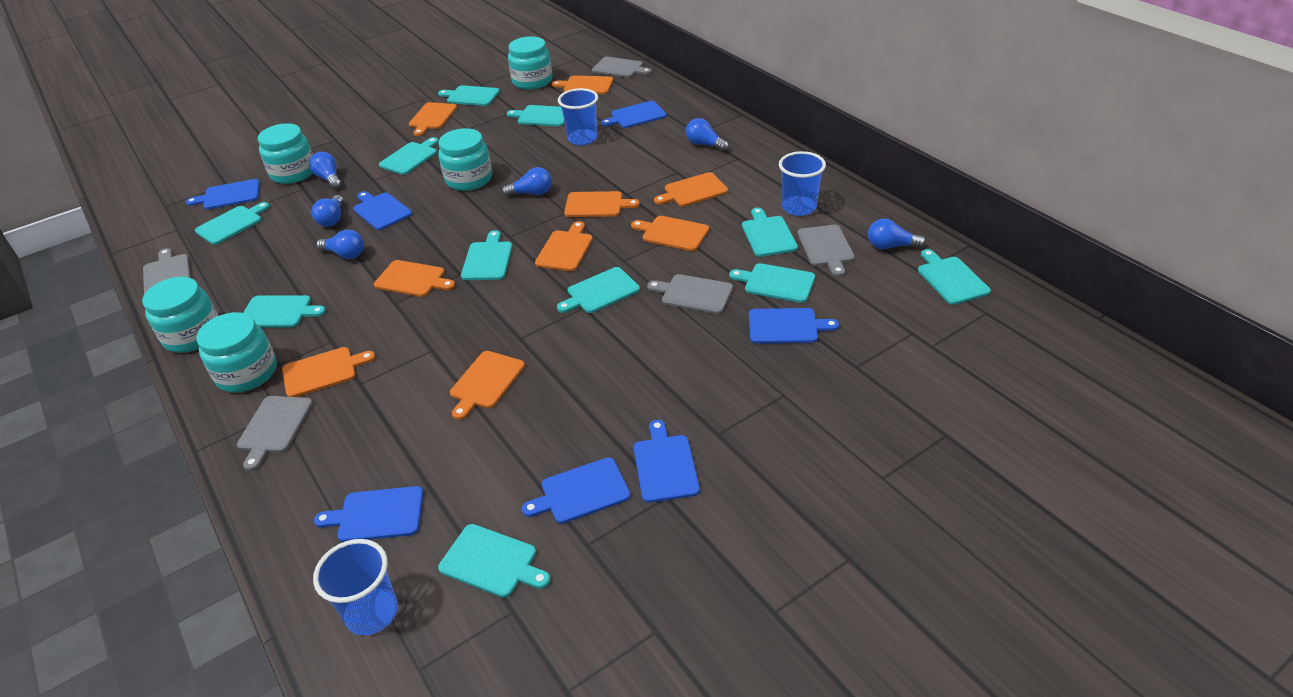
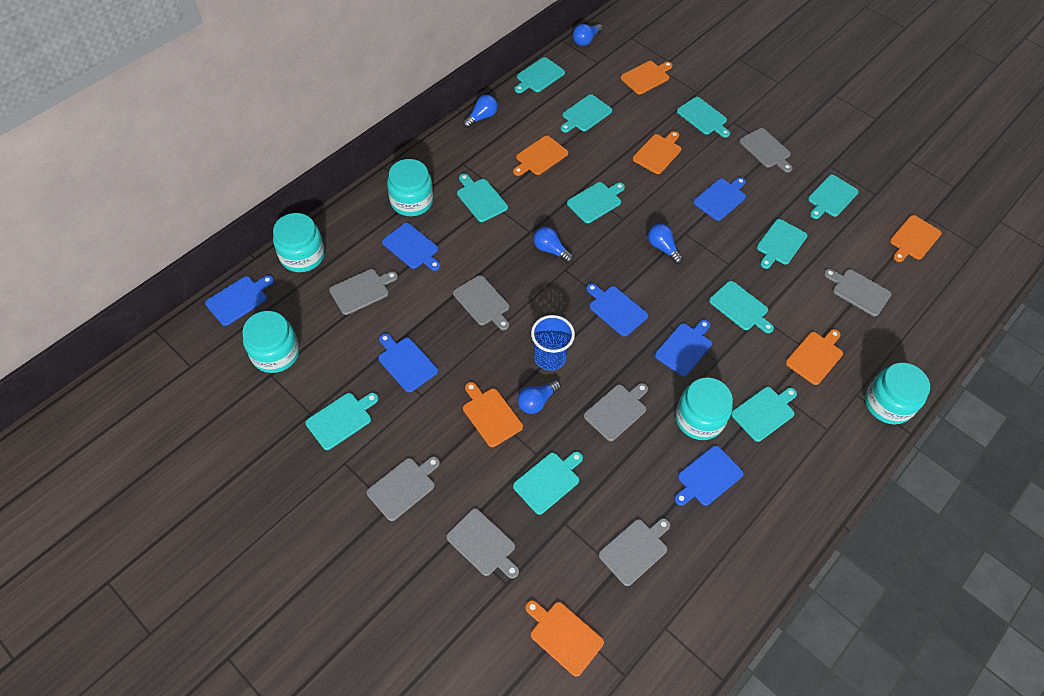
blue cup: [313,539,398,635] [558,88,598,145] [779,151,826,216] = 3 -> [531,315,575,371] = 1
blue light bulb: [309,152,342,189] [312,195,344,227] [316,230,364,259] [502,167,552,197] [686,118,729,152] [868,218,926,249] = 6 -> [463,95,498,128] [518,380,561,414] [534,227,573,263] [573,24,603,46] [648,224,683,264] = 5
grey cutting board: [143,248,191,294] [237,396,313,471] [592,57,652,78] [647,274,733,314] [797,225,855,277] = 5 -> [329,269,398,315] [367,456,440,521] [446,508,519,579] [453,275,509,330] [584,383,648,441] [599,518,670,586] [739,128,793,173] [824,269,892,316] = 8
orange cutting board: [282,347,375,397] [374,260,455,297] [409,102,457,136] [450,351,525,420] [535,221,593,271] [551,76,613,94] [564,191,640,217] [631,216,709,251] [654,172,728,207] = 9 -> [463,382,523,447] [513,135,568,176] [525,600,604,677] [620,61,673,94] [633,131,681,174] [786,329,843,385] [890,215,942,262] = 7

